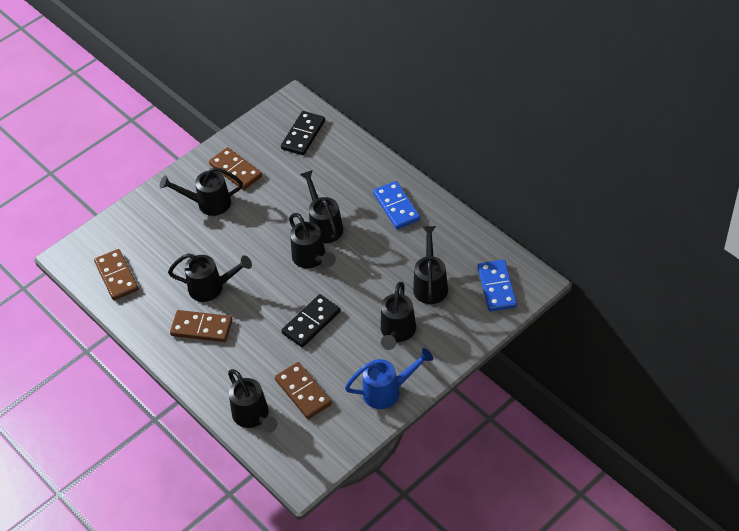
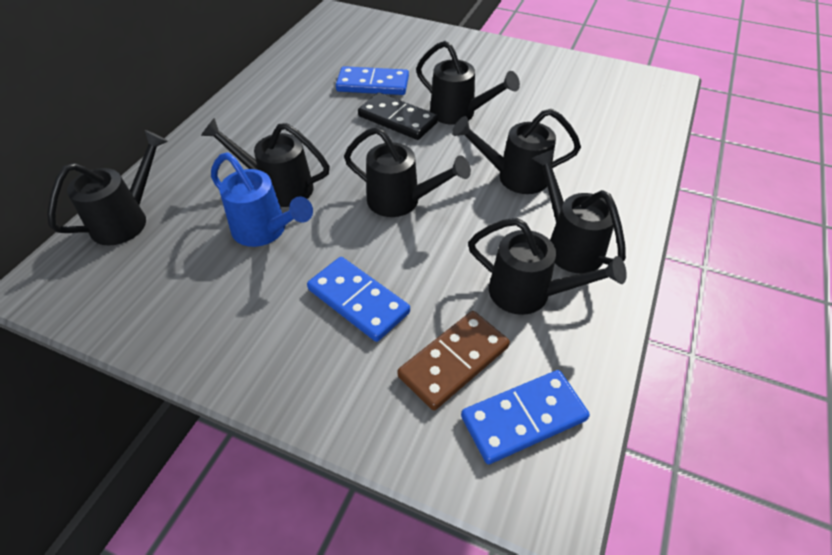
black domino: [281,111,325,155] [281,294,341,347] = 2 -> [358,93,438,140] = 1
blue domino: [373,181,420,229] [478,260,517,311] = 2 -> [307,257,410,342] [336,66,409,95] [461,370,590,464] = 3
brown domino: [94,249,139,300] [170,310,232,342] [209,147,262,190] [275,362,332,419] = 4 -> [397,311,510,411] = 1

